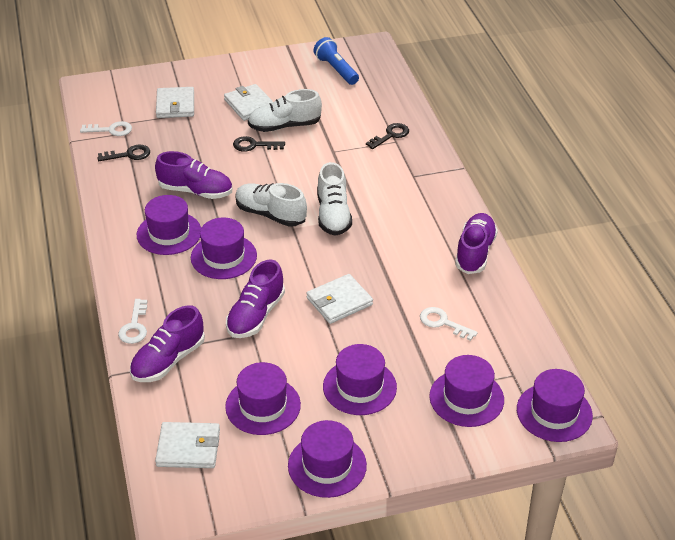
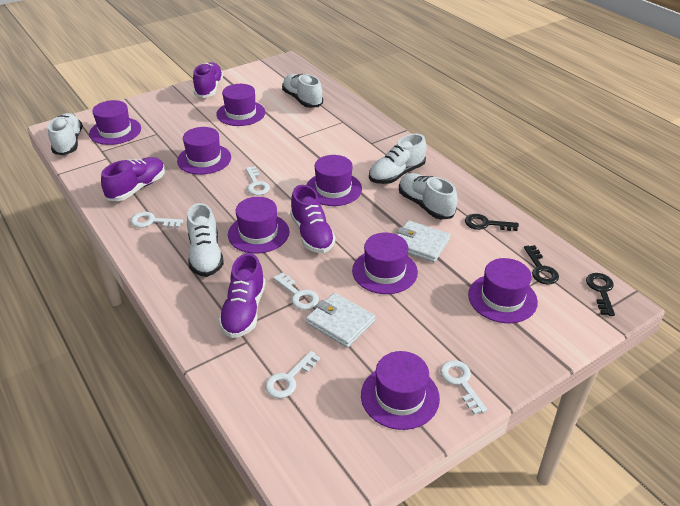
blue flashlight: [313,37,359,85] = 1 -> none = 0
purple hat: [137,195,201,255] [191,218,257,279] [225,362,301,435] [288,420,367,498] [323,344,397,415] [429,355,504,427] [517,369,593,442] = 7 -> [89,100,141,145] [177,127,231,175] [216,84,265,126] [228,197,289,253] [306,155,362,206] [352,233,418,294] [361,351,440,430] [468,258,538,323] = 8
white key: [80,121,132,136] [118,299,147,344] [420,307,478,341] = 3 -> [131,212,183,228] [246,166,270,195] [265,351,320,398] [273,273,319,310] [440,360,487,415] = 5
white shoe: [235,183,307,227] [248,89,322,132] [317,162,352,236] = 3 -> [48,113,83,155] [187,203,224,277] [282,74,323,108] [369,134,426,184] [399,173,458,220] = 5
white wallet: [155,422,220,468] [156,87,194,118] [224,84,273,121] [306,274,373,324] = 4 -> [306,293,375,348] [397,220,450,262] = 2

